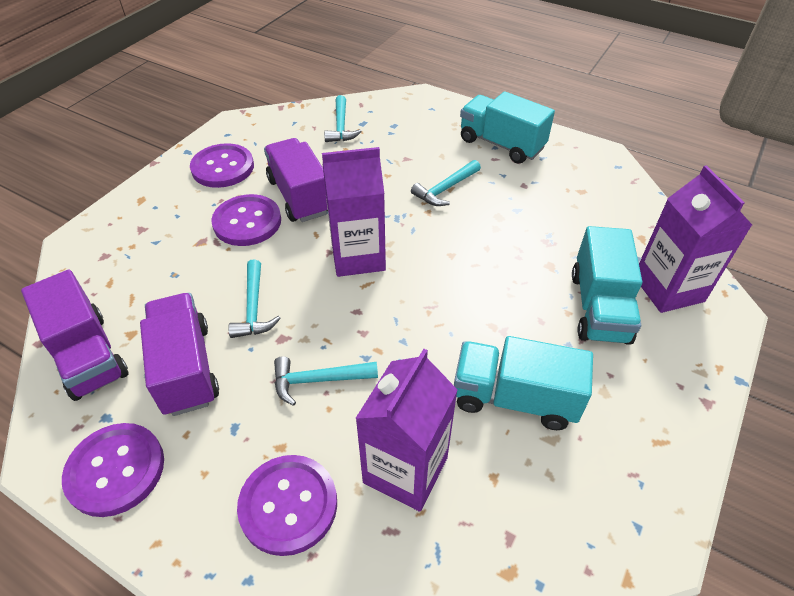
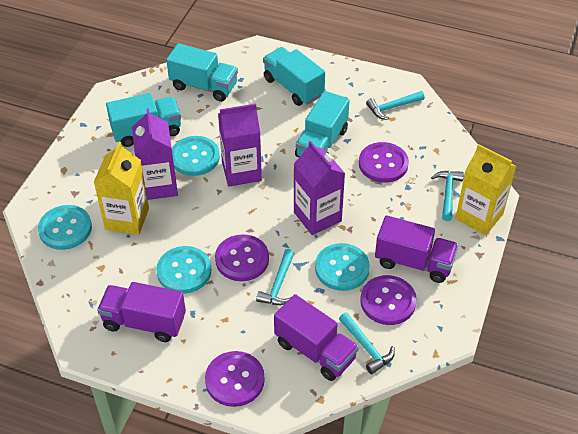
turquoise button: none = 0 -> [38,205,92,250] [156,246,211,294] [172,136,220,176] [315,243,370,291] = 4
turquoise truck: [454,336,593,430] [460,91,555,164] [572,226,642,345] = 3 -> [106,93,181,147] [166,43,238,102] [263,47,325,106] [295,91,350,157] = 4
yellow carton: none = 0 -> [94,142,149,235] [455,144,516,235] = 2

